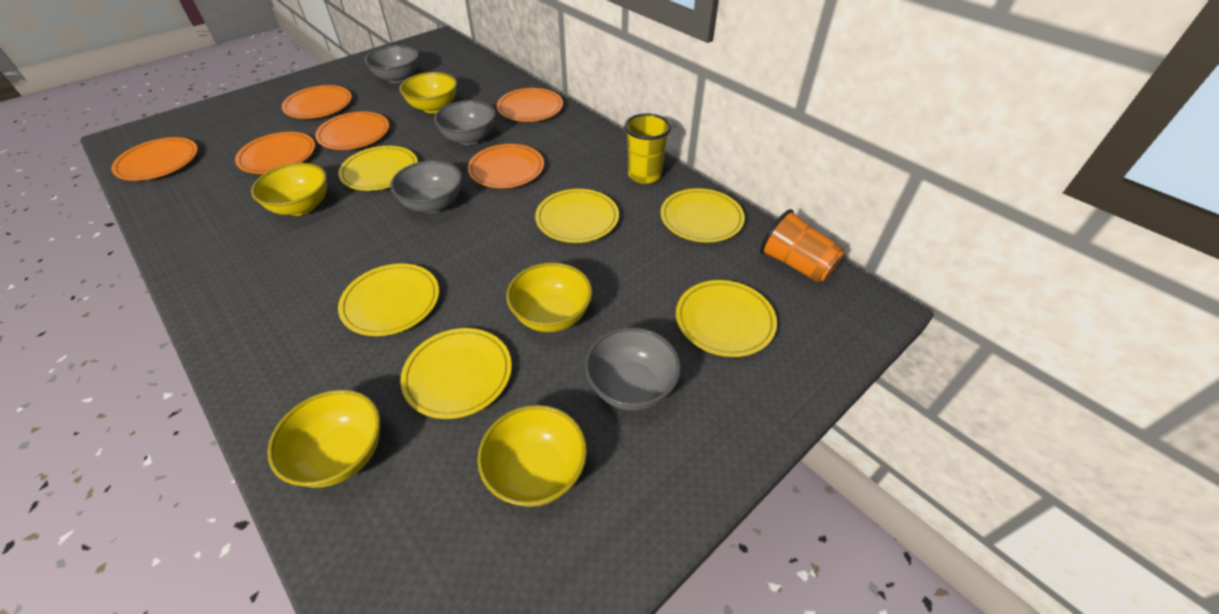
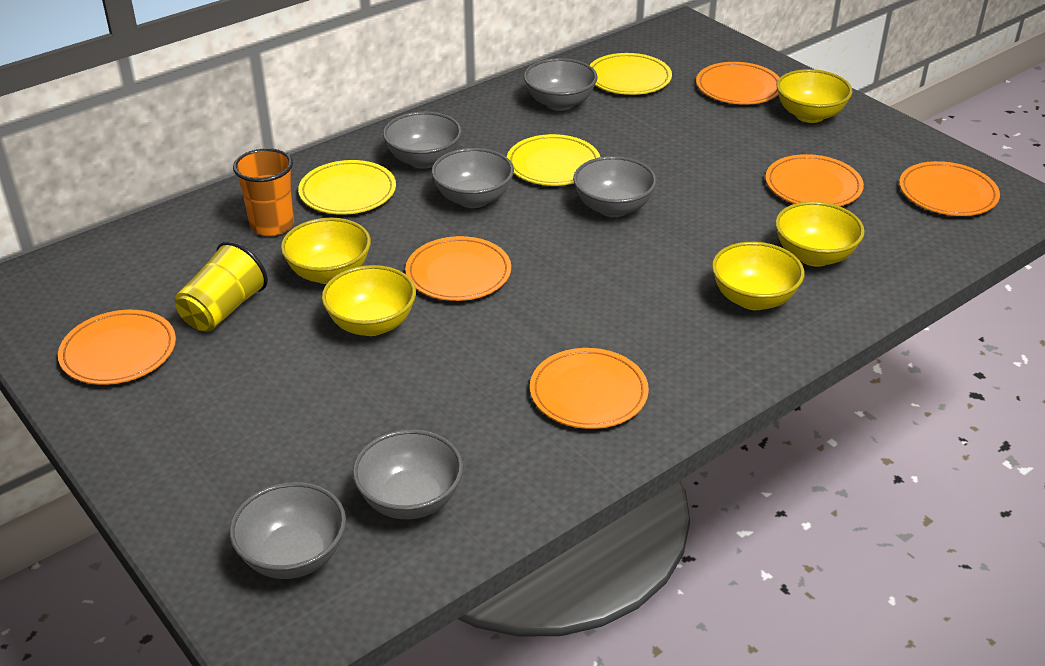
grey bowl: [365,45,419,83] [390,160,462,213] [434,100,495,145] [585,327,681,410] = 4 -> [229,482,346,579] [353,430,463,519] [383,111,462,169] [431,148,514,208] [524,58,597,111] [573,156,657,217] = 6
yellow plate: [338,146,418,191] [338,263,439,336] [400,328,512,419] [535,189,619,243] [661,188,745,243] [676,280,777,357] = 6 -> [298,160,396,215] [507,134,600,186] [590,53,672,95] = 3

